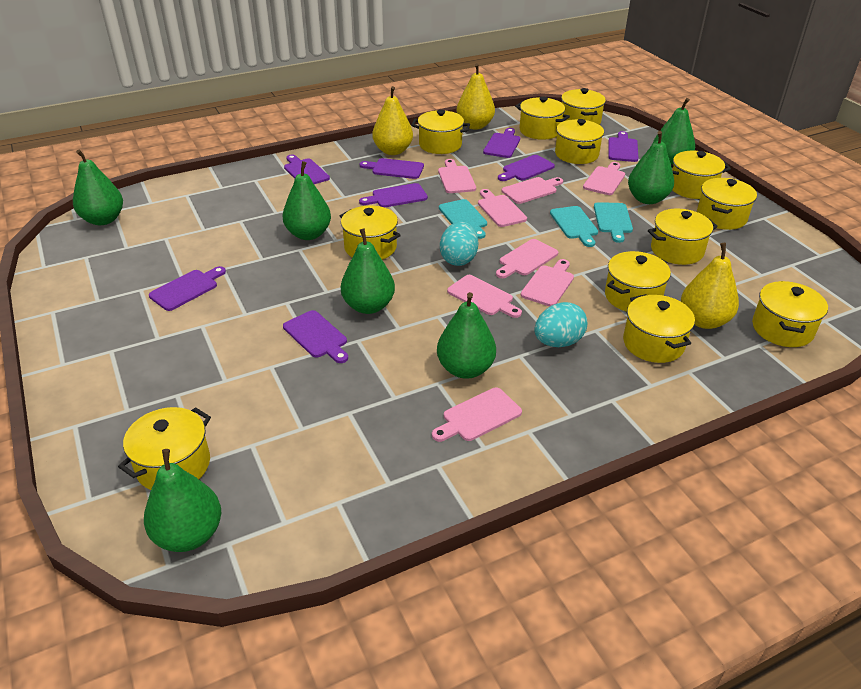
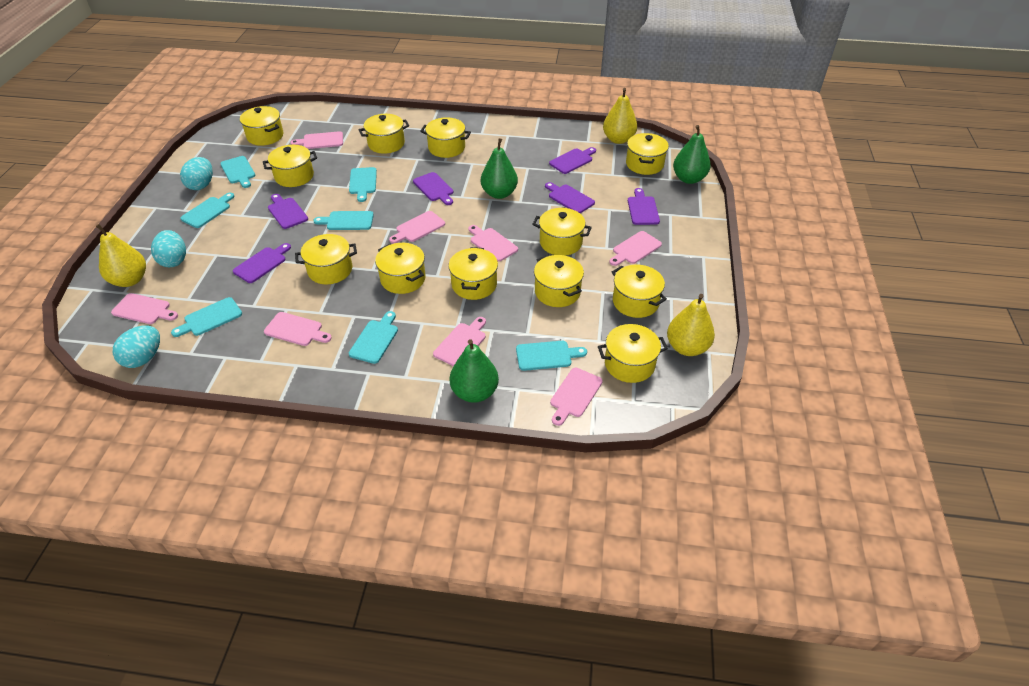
green pear: [73,149,123,225] [144,449,221,552] [283,161,331,240] [341,228,395,314] [437,292,496,379] [628,131,674,204] [653,98,695,168] = 7 -> [449,339,499,403] [481,138,518,199] [673,125,711,184] = 3
purple cutting board: [149,266,226,311] [283,310,348,363] [284,155,330,184] [359,183,428,208] [360,158,424,179] [483,128,520,158] [498,155,555,181] [609,131,638,162] = 8 -> [233,243,291,283] [268,194,308,229] [413,172,453,205] [545,182,595,213] [549,147,596,174] [628,188,660,225] = 6
turquoise cutting board: [439,199,487,239] [550,206,598,247] [594,202,633,243] = 3 -> [171,297,242,337] [180,193,235,228] [220,156,255,188] [313,211,374,230] [349,167,377,202] [349,311,398,364] [516,341,587,371] = 7
turquoise egg: [440,222,478,266] [534,302,587,347] = 2 -> [112,326,160,368] [151,230,186,267] [180,157,213,190] = 3

